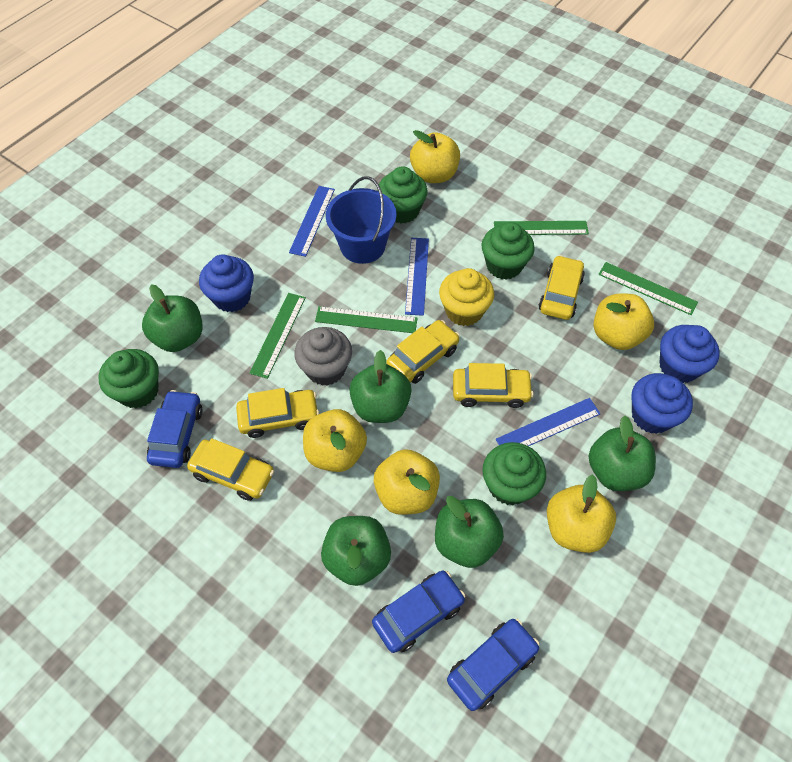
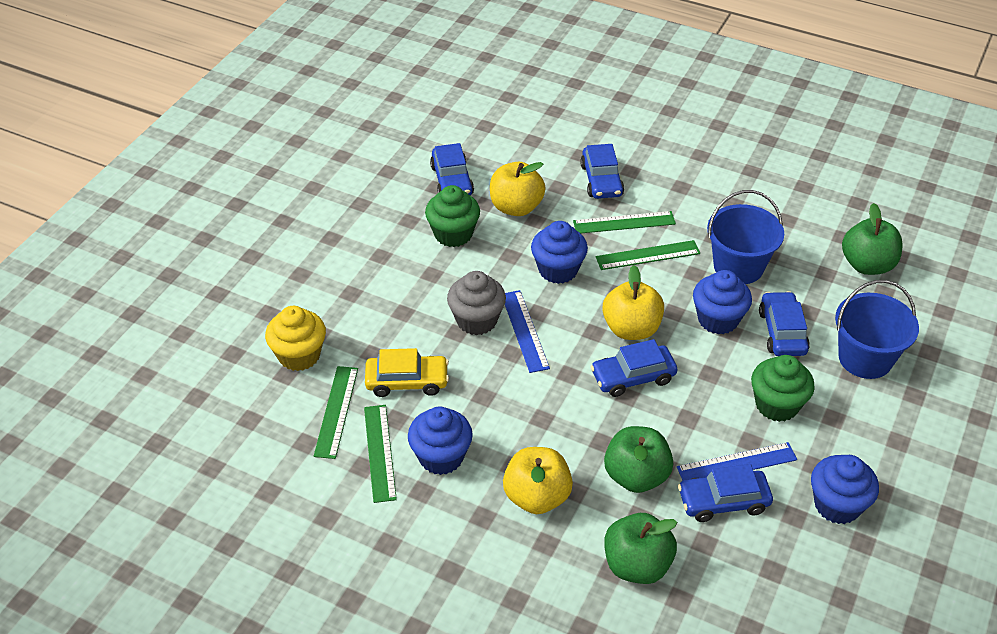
blue bucket: [326,176,396,264] = 1 -> [707,190,784,284] [835,280,919,379] = 2
blue car: [147,390,203,468] [372,571,465,653] [447,619,540,711] = 3 -> [430,143,474,195] [580,144,624,199] [591,339,678,397] [678,464,773,522] [759,291,810,356] = 5
blue cupcake: [199,254,254,312] [631,373,693,434] [659,325,720,383] = 3 -> [408,406,473,475] [531,221,588,284] [693,270,752,334] [811,455,879,524] = 4
blue ruler: [289,186,335,257] [405,238,429,316] [495,398,601,446] = 3 -> [505,290,550,373] [677,442,797,481] = 2
green apple: [142,285,203,352] [321,516,391,586] [349,350,412,423] [435,496,504,568] [589,415,656,491] = 5 -> [604,426,673,493] [604,513,677,584] [842,203,903,275] = 3
green cupcake: [98,349,159,408] [377,166,428,223] [482,222,535,280] [483,442,546,505] = 4 -> [425,185,480,247] [751,355,815,422] = 2
yellow apple: [303,409,367,472] [374,449,440,515] [410,130,460,183] [547,474,616,553] [594,293,654,350] = 5 -> [490,162,545,216] [503,447,573,514] [602,265,664,340] = 3
yellow car: [187,438,274,501] [236,388,319,438] [386,320,460,384] [453,363,533,408] [538,255,585,320] = 5 -> [365,348,449,397] = 1

